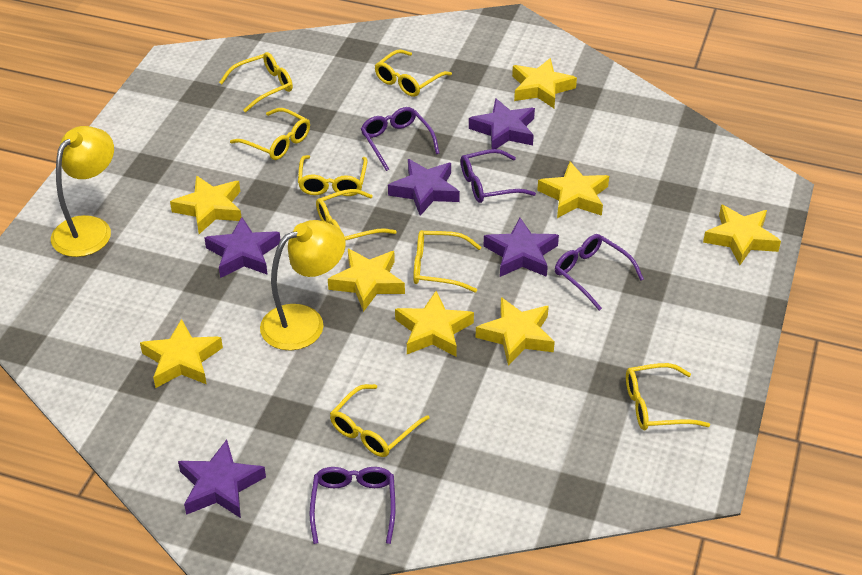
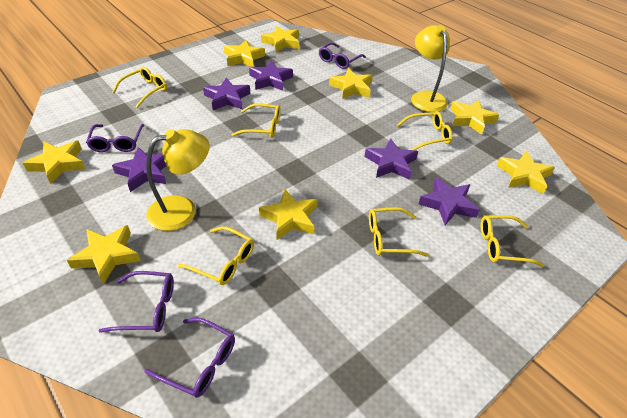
yellow glasses: [219,52,293,112] [230,108,310,160] [298,155,367,196] [316,189,397,241] [330,384,429,457] [375,49,452,97] [413,230,481,293] [626,363,710,430] = 8 -> [112,67,167,108] [178,226,254,285] [232,103,280,138] [369,207,429,257] [397,111,452,150] [481,215,545,267] = 6

